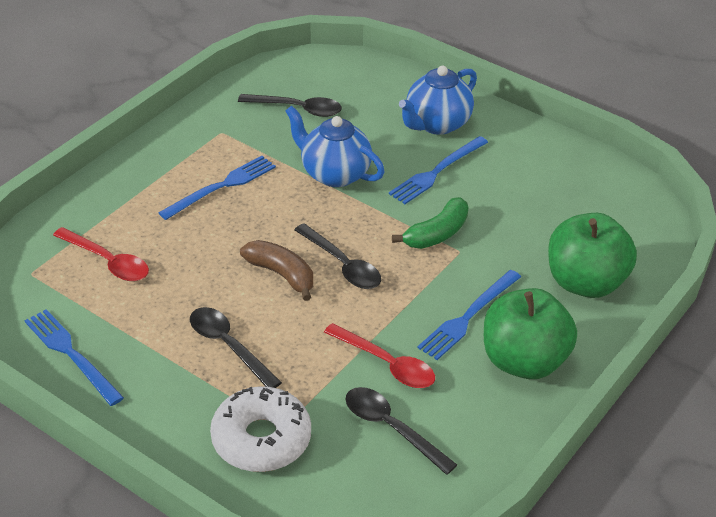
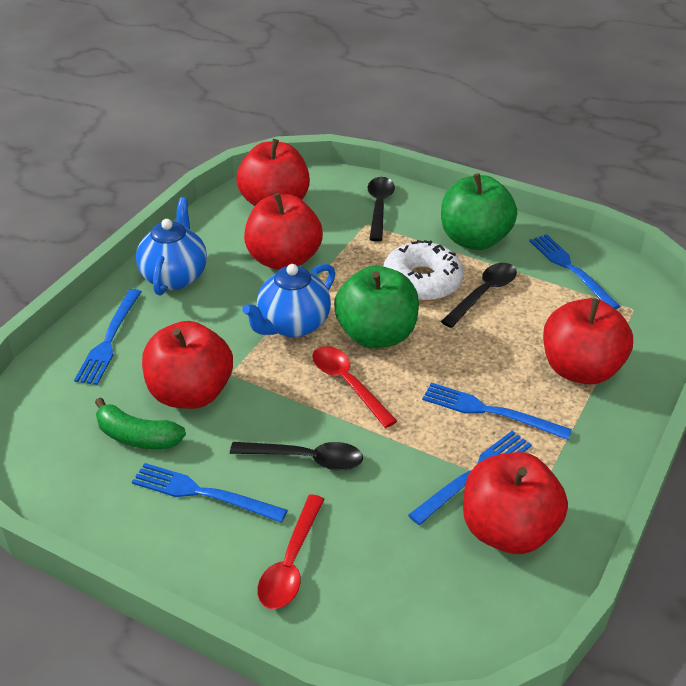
black spoon: [190,307,282,388] [238,94,342,117] [294,223,381,289] [345,387,457,475] = 4 -> [230,442,363,471] [368,177,395,242] [441,263,517,328] = 3
blue fork: [24,309,124,406] [158,156,276,220] [389,136,488,204] [417,270,521,360] = 4 -> [74,289,141,385] [132,463,288,523] [408,431,532,525] [422,383,572,440] [529,234,620,309] = 5
brown banana: [240,240,313,301] = 1 -> none = 0
red apple: none = 0 -> [142,321,233,409] [236,139,310,206] [244,193,323,270] [463,452,568,554] [543,298,633,384] = 5

